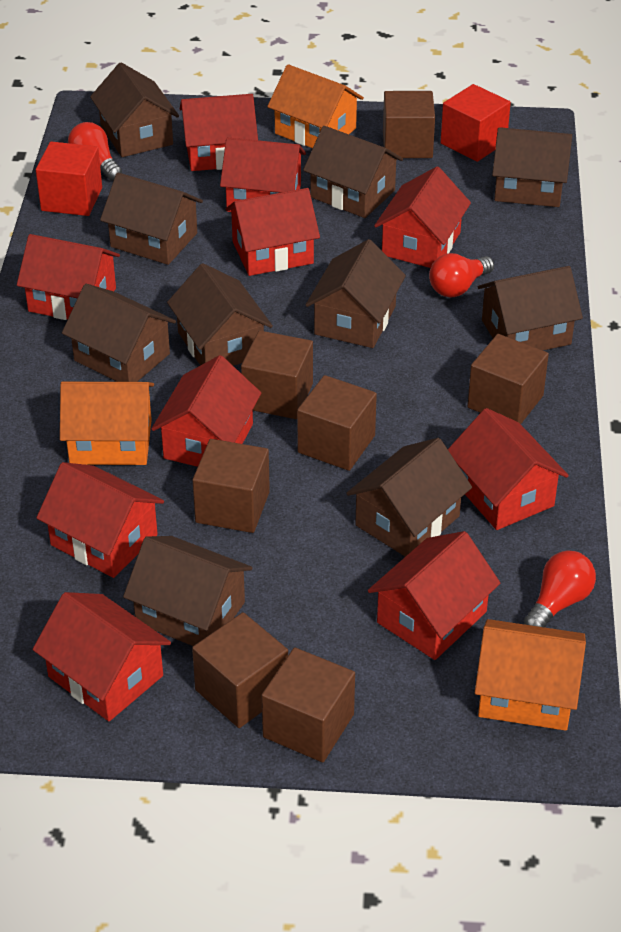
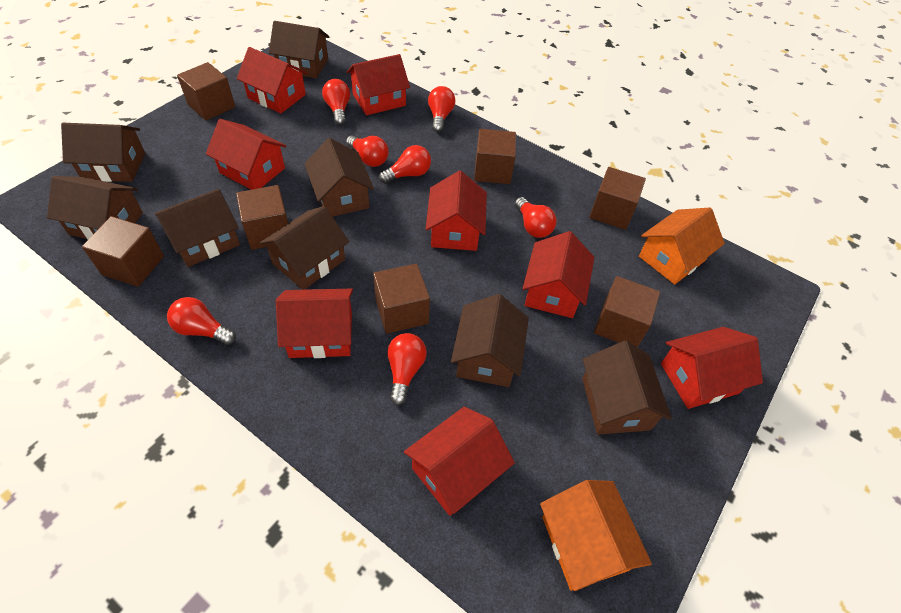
brown house: [62,284,176,382] [90,62,179,157] [100,172,203,265] [123,536,253,646] [167,263,273,366] [303,126,403,218] [306,239,406,348] [346,438,472,557] [478,266,583,350] [492,127,572,207] = 10 -> [47,176,143,239] [61,123,145,182] [155,189,240,267] [260,206,349,290] [269,21,329,79] [304,138,374,217] [451,294,529,387] [582,341,672,435] = 8
orange house: [60,382,154,465] [267,64,364,148] [475,619,586,731] = 3 -> [540,480,652,591] [639,208,725,285] = 2
red cube: [36,141,102,216] [440,84,511,162] = 2 -> none = 0
red house: [17,234,120,320] [33,592,171,721] [36,462,164,578] [151,355,261,467] [180,94,258,171] [220,138,306,212] [226,188,320,276] [368,531,500,660] [374,167,471,268] [448,408,569,530] = 10 -> [206,119,286,190] [237,47,307,113] [276,289,353,358] [347,54,410,115] [404,407,515,516] [426,171,487,251] [523,231,594,318] [661,327,763,409] = 8
red light bulb: [68,122,122,181] [429,253,494,297] [524,550,596,627] = 3 -> [167,297,236,345] [322,79,350,125] [346,135,389,167] [379,145,431,184] [387,333,427,406] [428,86,455,132] [515,197,556,238] = 7

